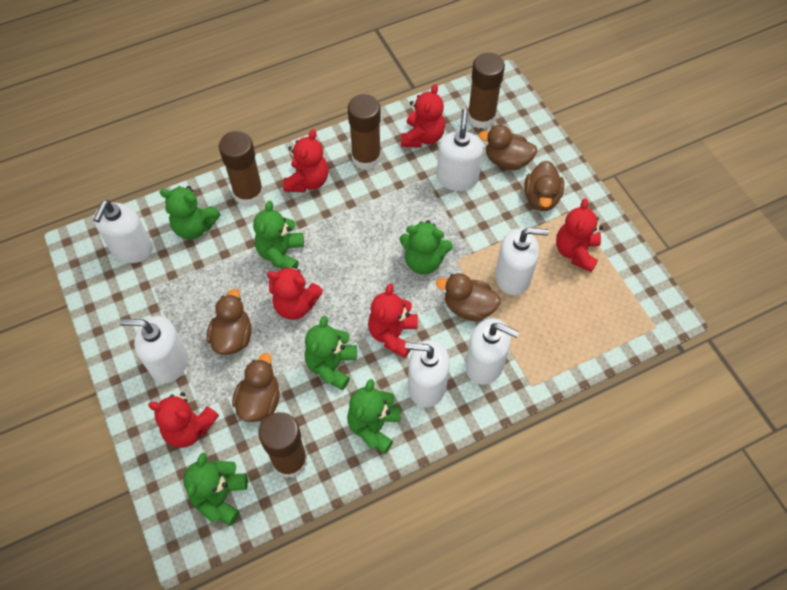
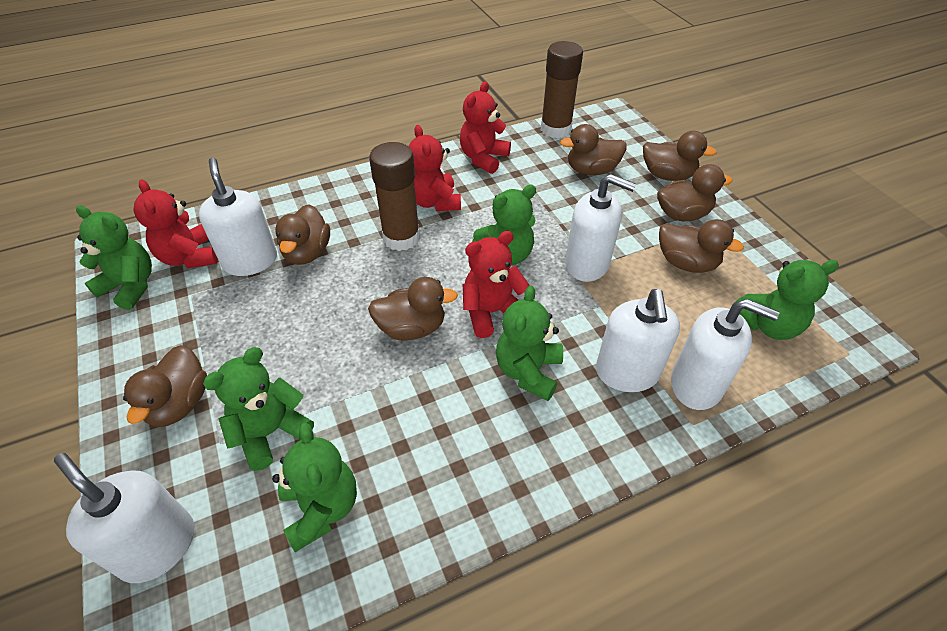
brown duck: [207,289,252,355] [232,353,280,422] [436,273,501,321] [478,125,538,170] [524,160,564,211] = 5 -> [123,345,207,427] [275,204,330,265] [368,277,458,340] [560,124,626,175] [643,131,717,181] [657,164,732,221] [659,219,744,273] = 7
brown glue stick: [219,131,264,206] [258,412,307,478] [348,94,381,170] [467,52,505,129] = 4 -> [369,142,420,251] [541,41,583,138] = 2
red teddy bear: [148,392,219,448] [267,265,323,320] [283,129,329,192] [368,284,418,358] [401,84,445,148] [556,199,603,273] = 6 -> [134,180,218,269] [408,125,461,211] [460,81,511,174] [463,231,530,338] = 4
white soap dispenser: [93,200,152,263] [120,316,188,383] [405,340,450,407] [437,109,483,191] [465,318,519,385] [495,228,549,295] = 6 -> [54,453,194,583] [199,158,277,276] [565,174,636,282] [596,289,680,392] [671,299,779,410] = 5

